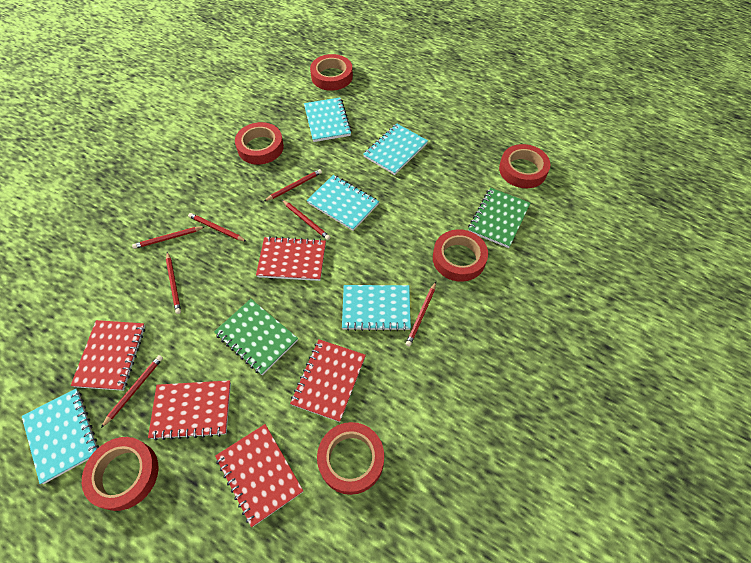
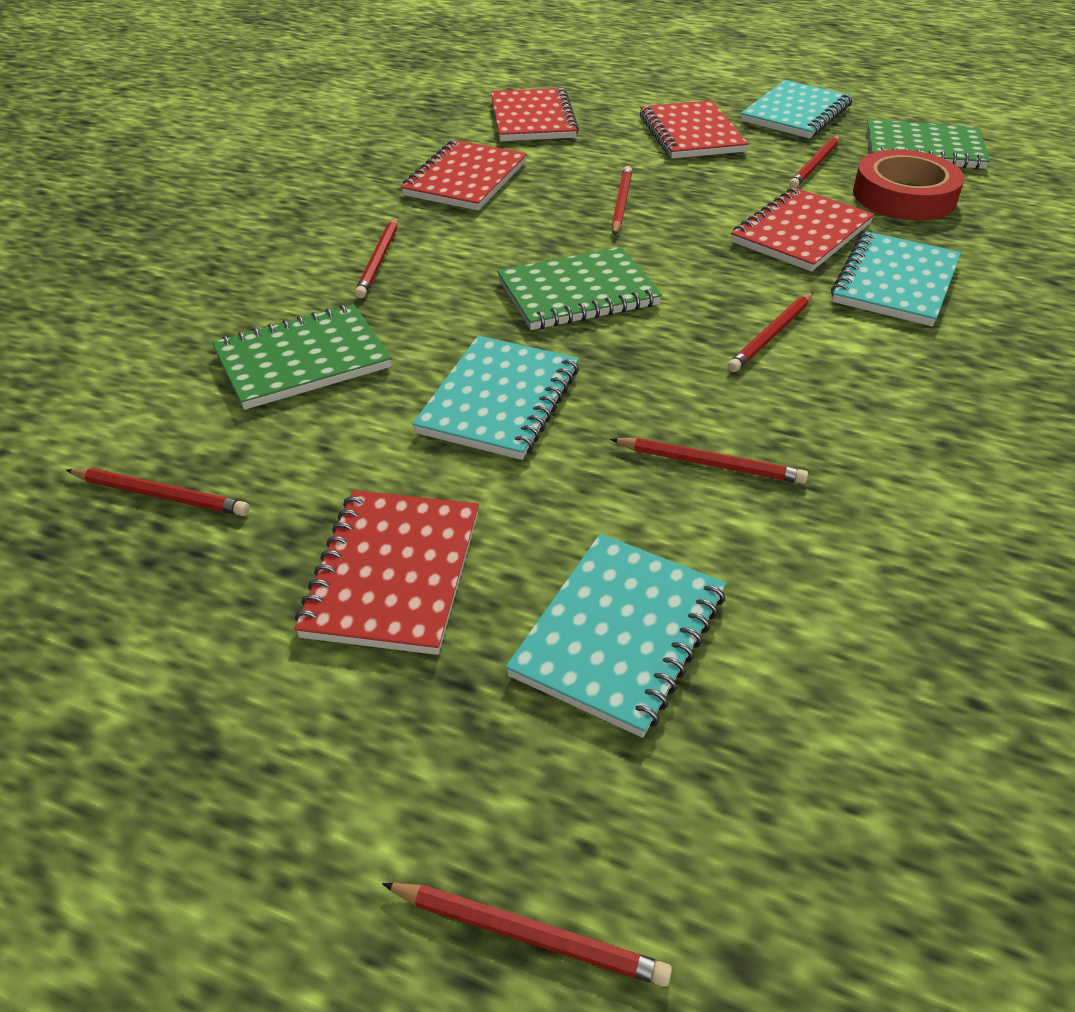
green notebook: [214,299,298,375] [468,188,530,248] = 2 -> [212,304,392,410] [497,247,662,330] [866,119,990,169] = 3
red tape: [82,437,159,511] [235,122,284,165] [310,54,353,91] [317,422,384,495] [433,229,488,282] [499,144,550,188] = 6 -> [853,150,965,220] = 1
turquoise notebook: [22,389,99,484] [304,97,352,142] [307,175,379,231] [342,285,411,331] [363,124,428,175] = 5 -> [412,336,579,460] [506,534,726,738] [741,80,853,138] [831,231,961,326] = 4

